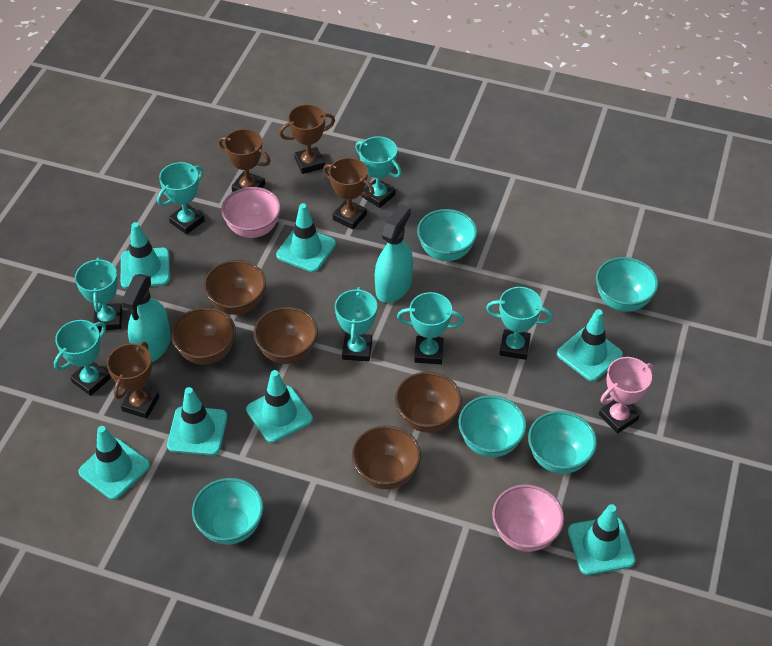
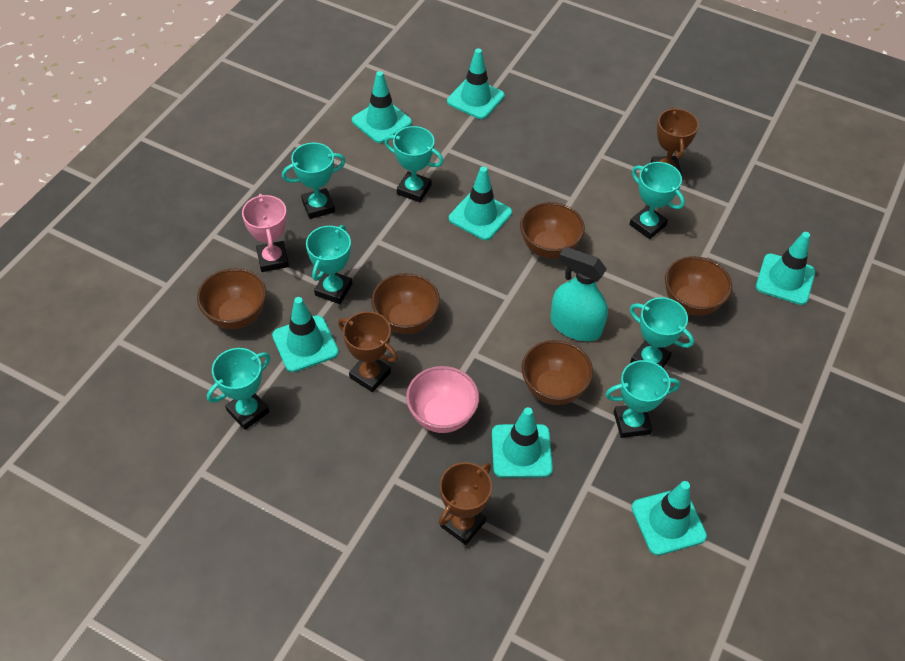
brown trophy: [107,342,159,419] [218,129,271,192] [279,104,335,174] [323,158,375,229] = 4 -> [338,311,398,392] [439,462,492,545] [651,107,699,175] = 3
pink bowl: [221,187,281,238] [492,484,564,552] = 2 -> [406,366,479,433] = 1
turquoise bowl: [192,478,264,545] [417,209,477,261] [459,395,527,457] [528,411,597,474] [596,257,658,312] = 5 -> none = 0
turquoise spray bottle: [121,274,171,362] [375,204,413,303] = 2 -> [551,247,608,341] = 1

